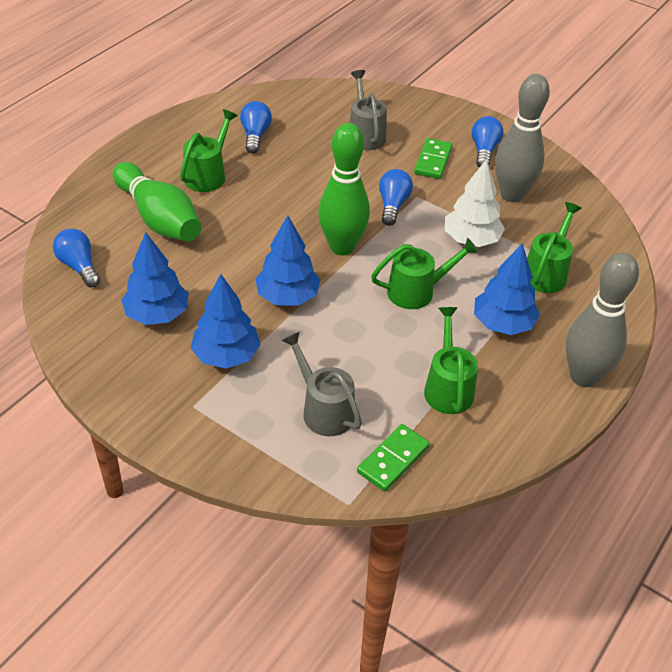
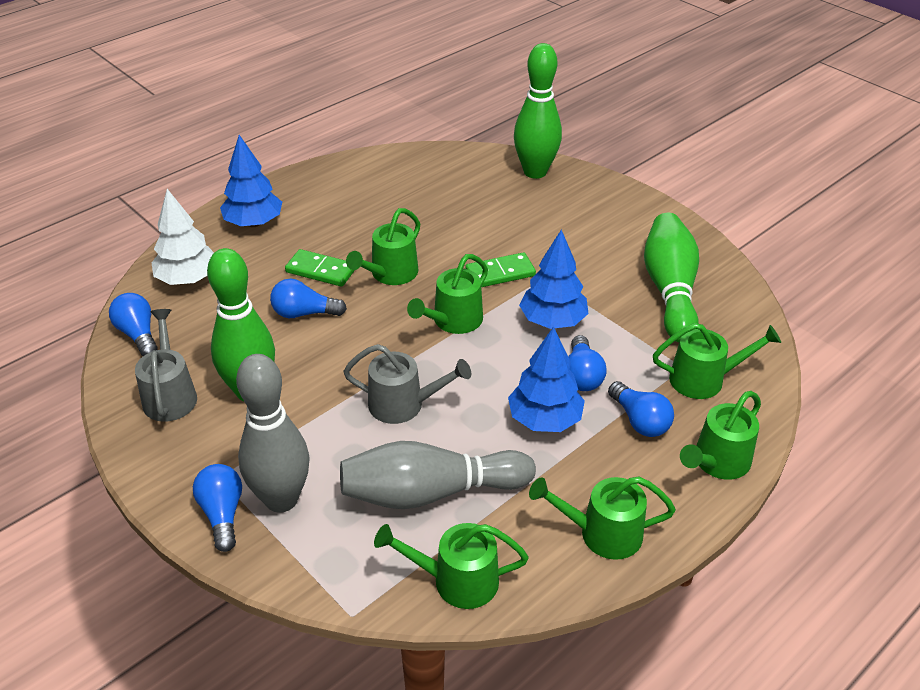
blue light bulb: [53,229,101,287] [240,101,272,153] [379,169,413,226] [472,116,504,168] = 4 -> [109,293,158,356] [193,464,242,552] [270,279,347,318] [568,335,607,391] [608,381,674,437] = 5
blue tree: [121,232,189,325] [191,274,261,369] [255,215,320,306] [474,243,540,335] = 4 -> [220,135,282,227] [508,326,585,432] [519,230,589,329] = 3
green bowling pin: [113,162,201,241] [318,123,370,255] = 2 -> [207,248,275,401] [514,43,562,179] [644,213,699,342] = 3
green watering can: [180,109,238,192] [371,238,478,309] [424,307,478,414] [527,202,582,293] = 4 -> [346,208,420,285] [374,523,529,609] [407,254,488,334] [529,477,676,560] [653,323,781,399] [680,391,761,480] = 6

